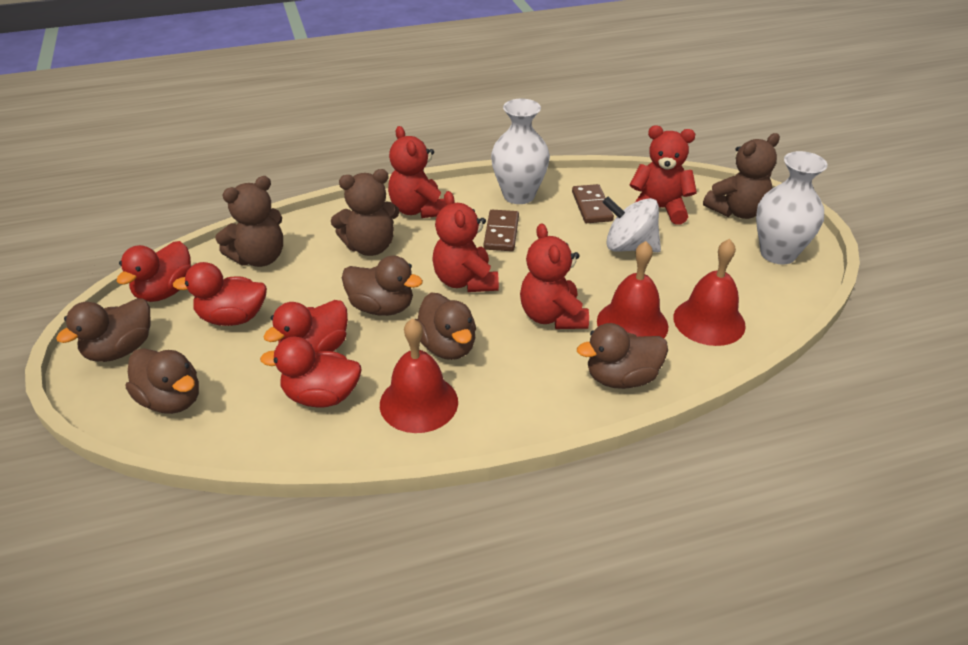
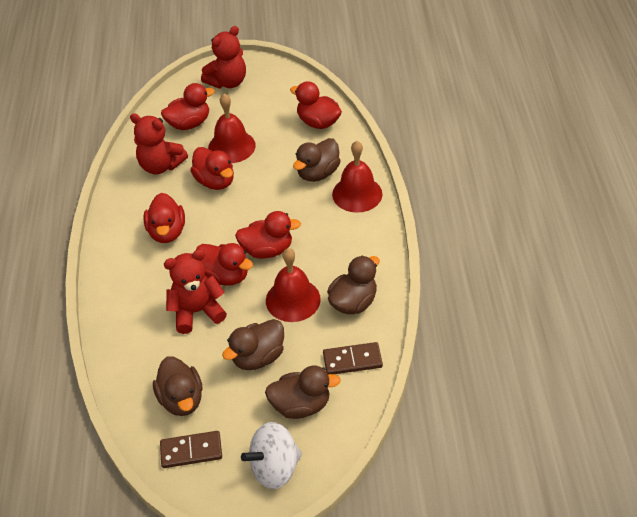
brown teddy bear: [215,176,283,267] [331,169,400,256] [703,133,780,219] = 3 -> none = 0
red duck: [117,241,192,302] [173,262,267,326] [260,337,361,407] [263,300,348,353] = 4 -> [143,193,185,243] [161,83,215,130] [190,147,234,190] [196,243,253,286] [235,211,301,259] [290,81,342,129] = 6
red teddy bear: [388,126,446,218] [432,191,499,292] [520,223,589,329] [630,126,697,225] = 4 -> [130,113,188,174] [164,249,227,334] [201,26,246,88] = 3
white vase: [491,99,550,204] [756,151,828,265] = 2 -> none = 0

